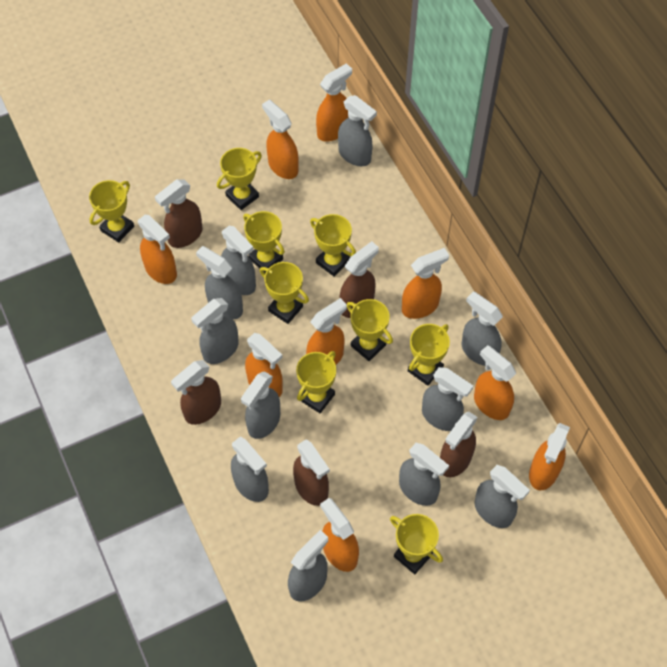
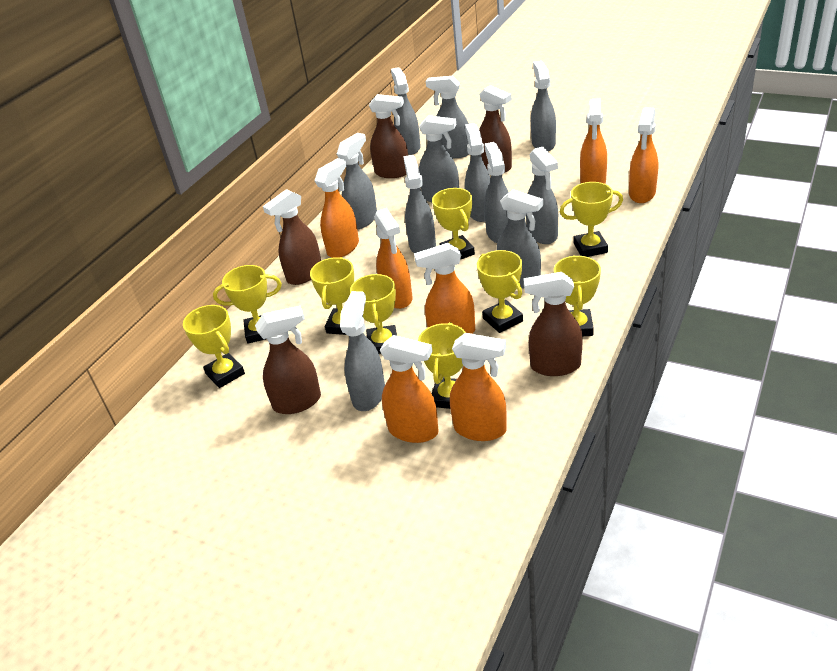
orange spray bottle: [138,215,177,284] [245,333,283,397] [262,100,299,179] [306,298,347,365] [316,63,352,142] [320,498,359,572] [402,248,449,319] [474,345,516,420] [529,423,570,490] = 9 -> [314,158,359,258] [374,208,412,309] [380,335,439,443] [414,243,475,334] [450,333,507,441] [580,99,607,184] [629,107,658,203] = 7

